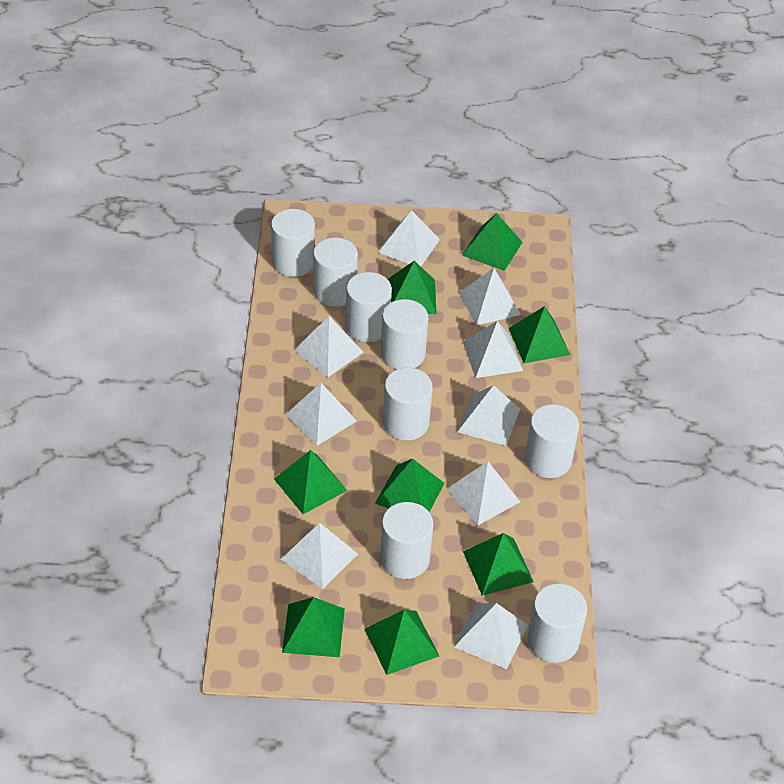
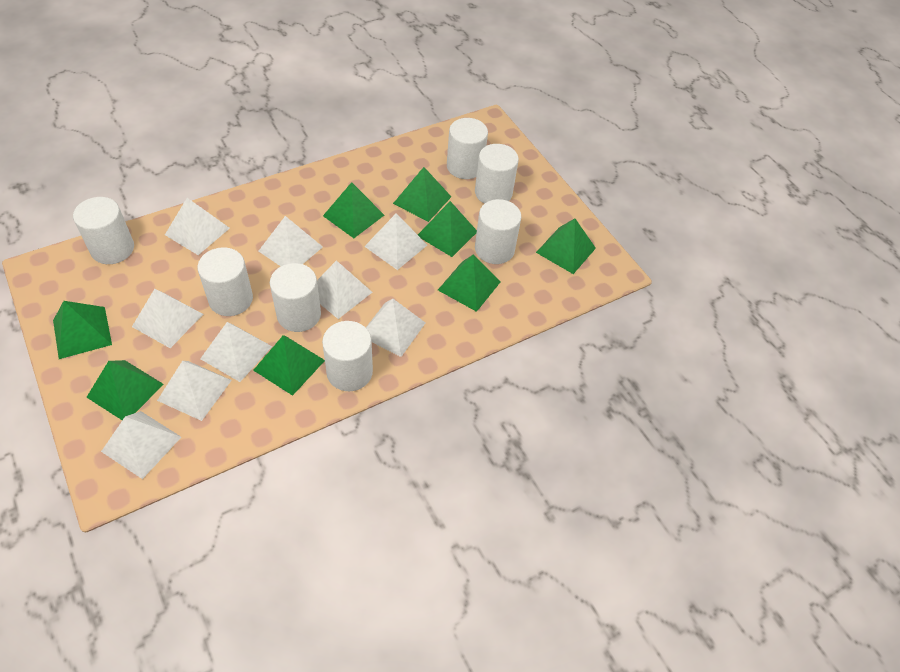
white cylinder: [271,209,315,277] [313,237,358,307] [346,272,392,342] [380,502,433,579] [381,299,428,369] [383,368,433,440] [525,404,579,478] [527,584,587,663] = 8 -> [73,197,134,264] [197,247,253,316] [270,263,321,332] [322,321,373,391] [447,118,488,179] [475,144,519,204] [475,199,521,264] = 7

